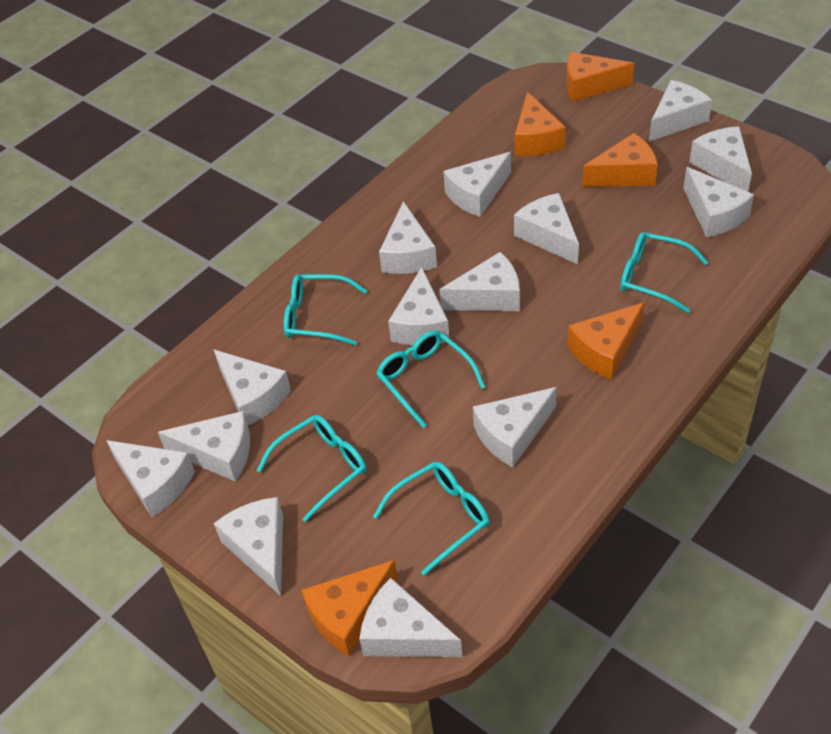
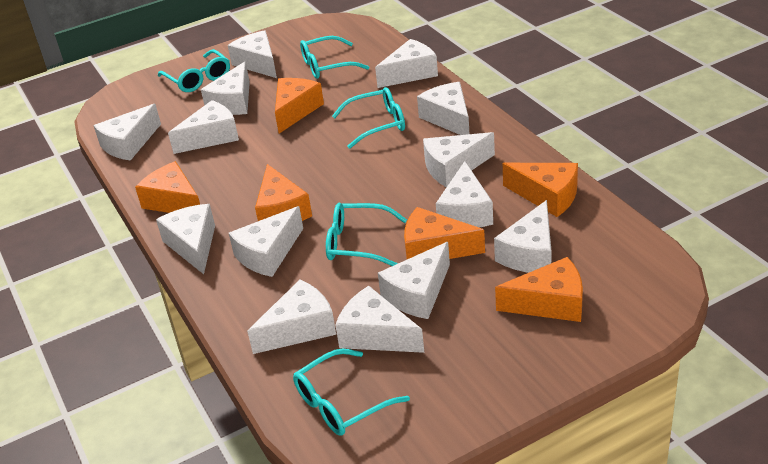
orange cheese: [302,560,398,656] [515,92,566,156] [566,52,634,102] [567,302,645,379] [582,133,658,187] = 5 -> [135,161,200,213] [255,164,312,221] [275,78,324,133] [404,207,485,259] [495,257,583,322] [503,163,578,217] = 6

